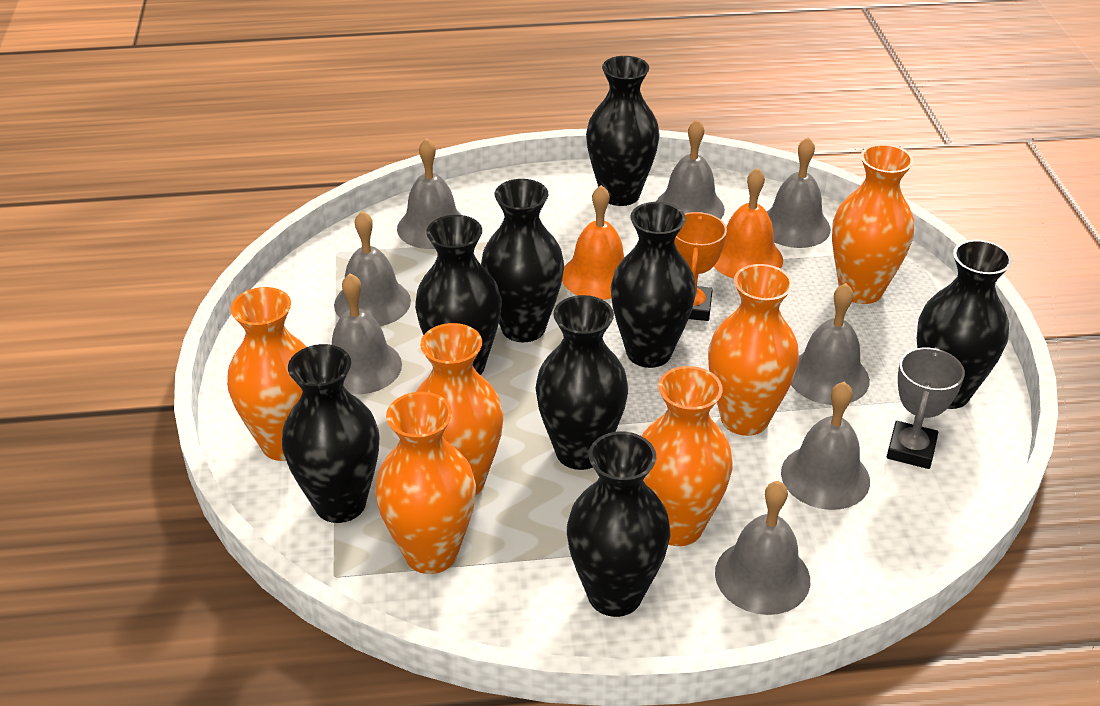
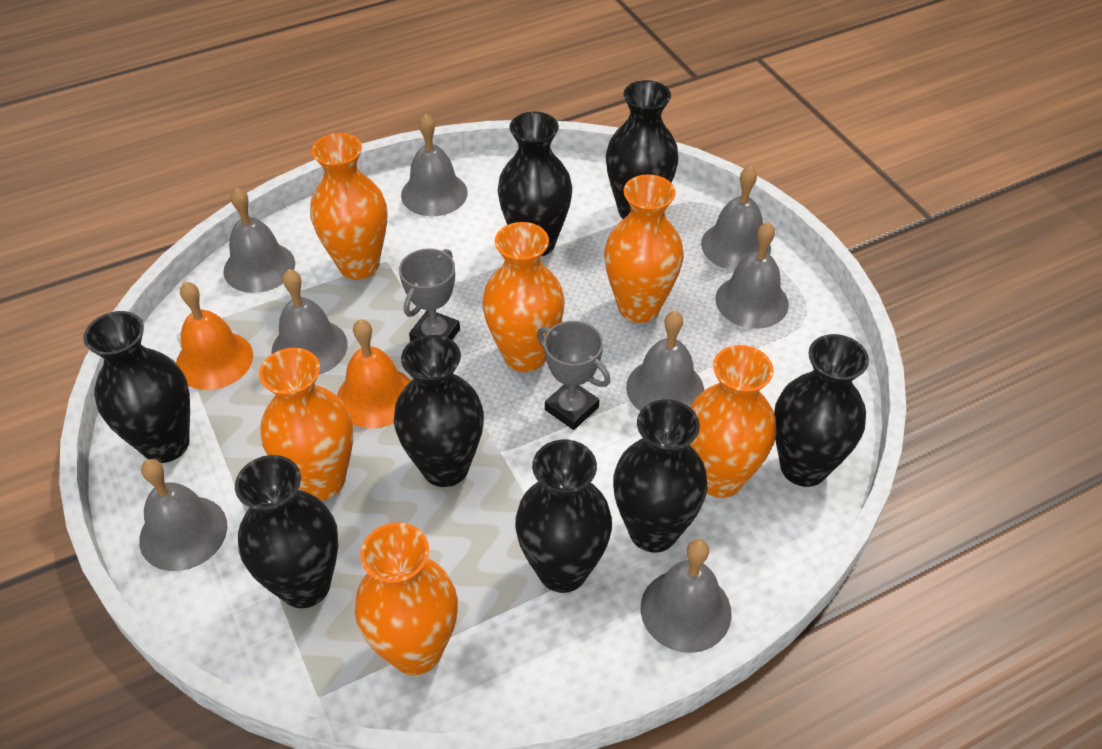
grey trophy: [887,347,965,469] = 1 -> [399,248,460,342] [537,321,611,430] = 2
orange trophy: [674,212,727,321] = 1 -> none = 0

